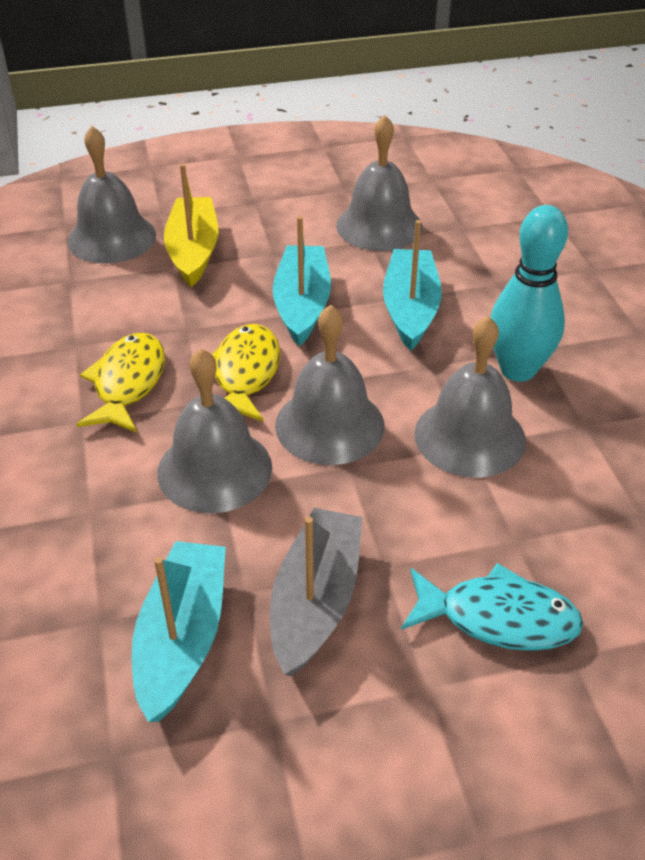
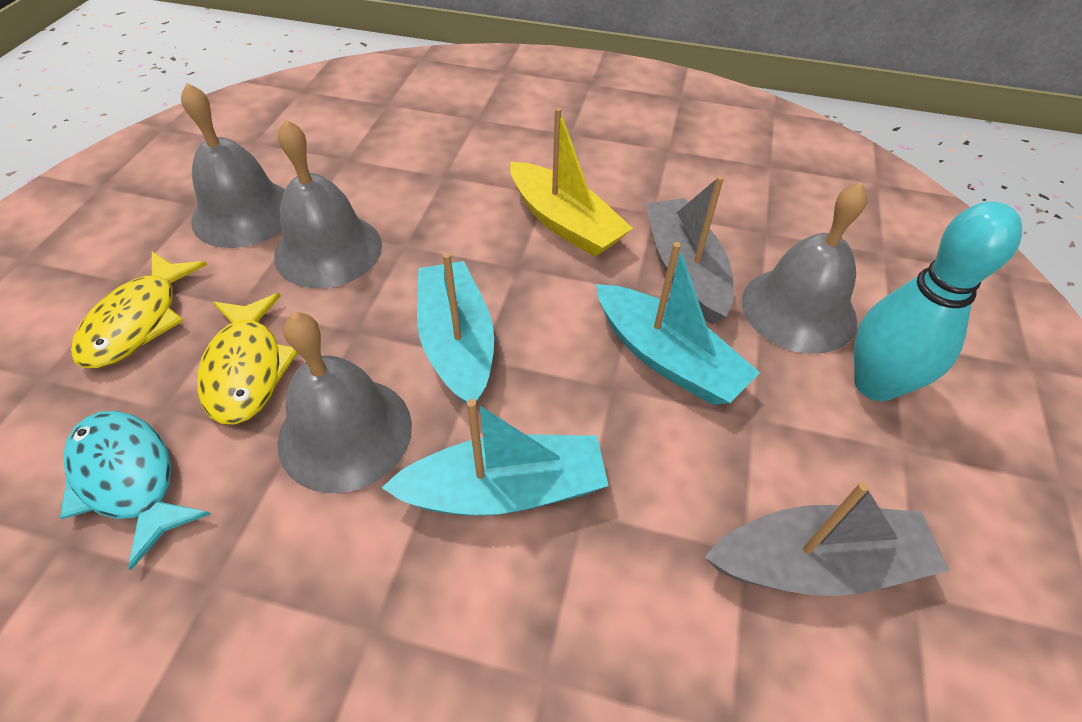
grey bell: [67,126,156,264] [157,348,272,513] [275,305,385,465] [336,115,423,251] [414,316,526,477] = 5 -> [181,83,285,248] [274,119,382,288] [278,312,412,493] [742,182,868,354] = 4
grey boat: [270,508,363,677] = 1 -> [645,175,734,324] [704,482,949,596] = 2

